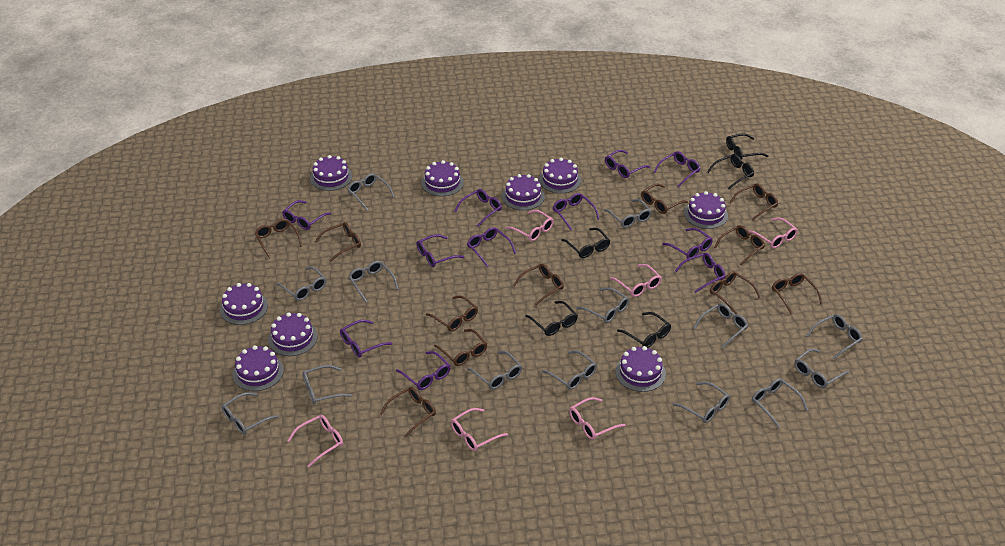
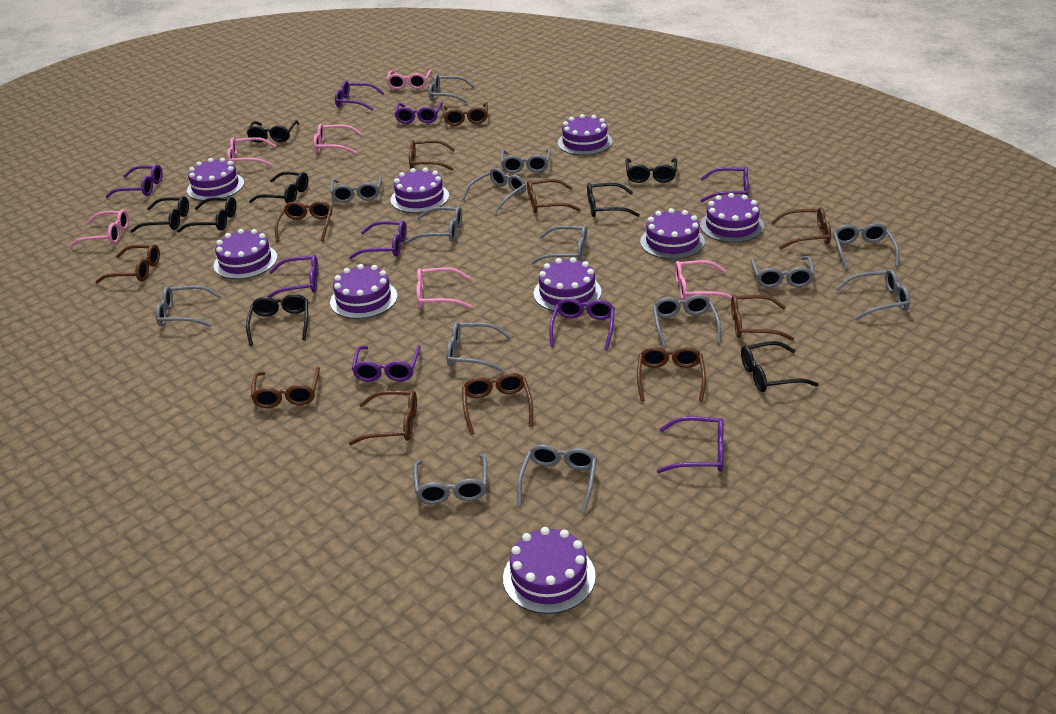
black glasses: [525,301,578,336] [561,228,610,258] [617,312,671,348] [707,154,754,189] [726,133,768,160] = 5 -> [130,196,189,233] [177,197,237,232] [246,120,299,143] [246,294,308,346] [249,172,308,203] [587,183,640,217] [626,158,677,183] [741,341,819,392] = 8
purple glasses: [282,200,331,230] [340,319,392,357] [396,351,450,390] [417,234,464,267] [454,189,502,227] [467,227,516,268] [553,193,600,231] [605,150,650,178] [654,151,700,187] [662,228,713,259] [675,253,726,293] = 11 -> [105,164,163,198] [267,254,318,298] [335,81,384,111] [349,220,407,259] [352,345,421,382] [394,102,443,124] [549,298,615,350] [657,416,724,473] [700,166,749,203] = 9

